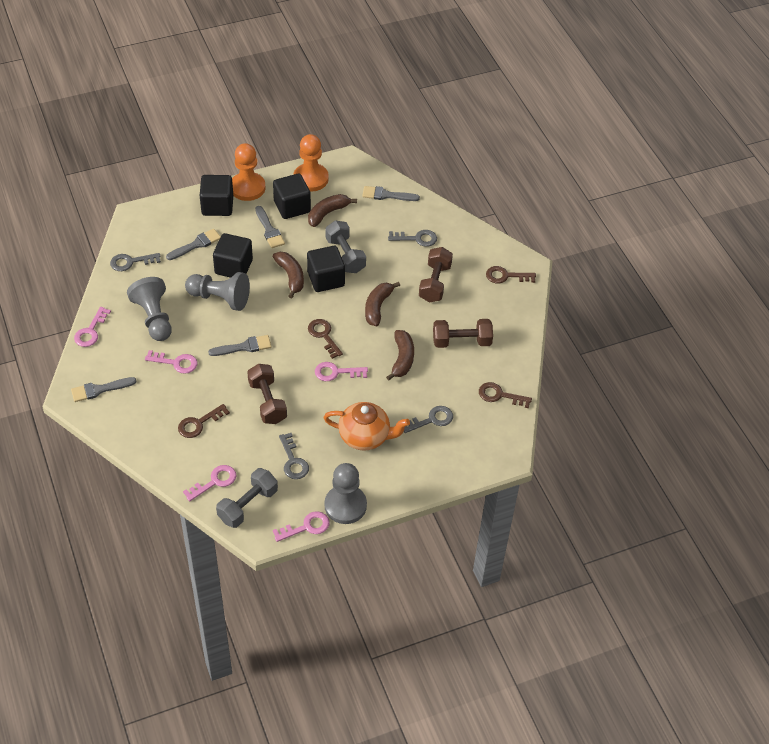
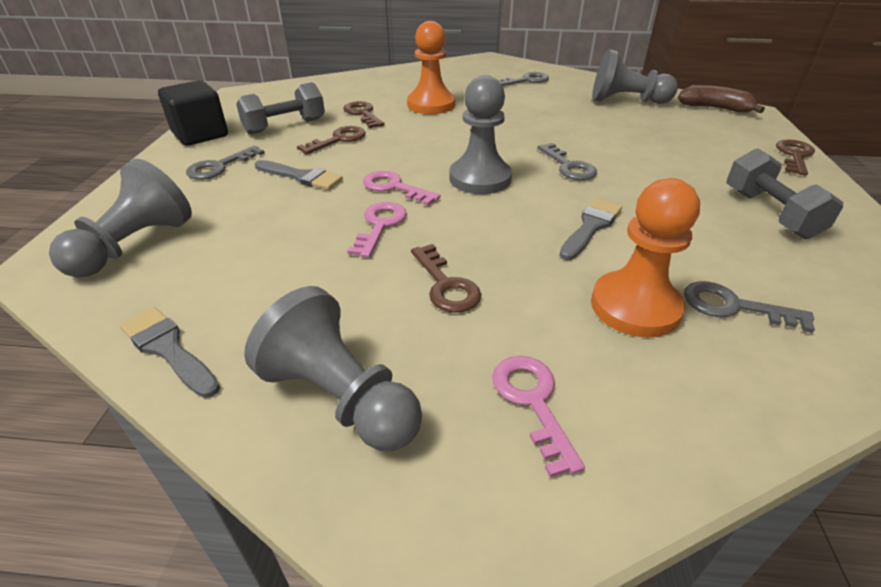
black cube: [200,175,233,216] [213,233,253,278] [273,174,311,219] [307,246,345,292] = 4 -> [158,80,228,146] = 1
brown banana: [273,252,304,299] [308,194,357,227] [365,282,400,326] [386,330,414,381] = 4 -> [678,85,765,113] = 1
brown dumbbell: [247,364,287,424] [419,247,453,302] [433,319,493,348] = 3 -> none = 0
grey brush: [71,377,137,402] [166,229,221,260] [208,335,272,356] [255,206,285,248] [362,186,420,201] = 5 -> [119,307,220,398] [255,160,343,190] [559,198,622,260] = 3
grey pawn: [127,277,172,341] [185,272,250,311] [324,463,367,524] = 3 -> [49,159,192,278] [244,286,422,451] [449,75,512,194] [592,49,678,104] = 4
orange teapot: [324,402,410,451] = 1 -> none = 0
pink key: [74,307,111,347] [145,350,198,374] [183,465,236,502] [273,511,330,542] [315,362,368,381] = 5 -> [347,202,407,258] [363,171,440,206] [492,356,585,477] = 3

